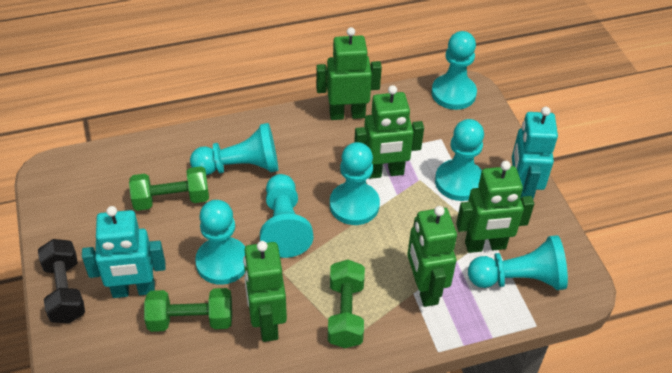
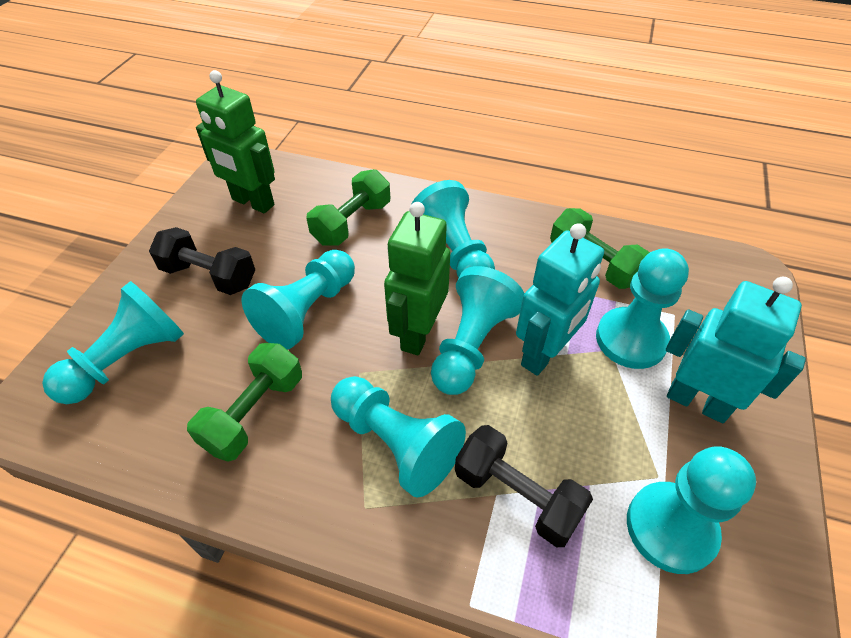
black dumbbell: [38,239,85,323] = 1 -> [149,227,255,295] [455,425,593,547] = 2
green robot: [243,241,287,342] [316,27,382,120] [354,85,424,179] [407,206,457,307] [456,161,534,253] = 5 -> [196,70,275,213] [384,202,450,355] = 2

